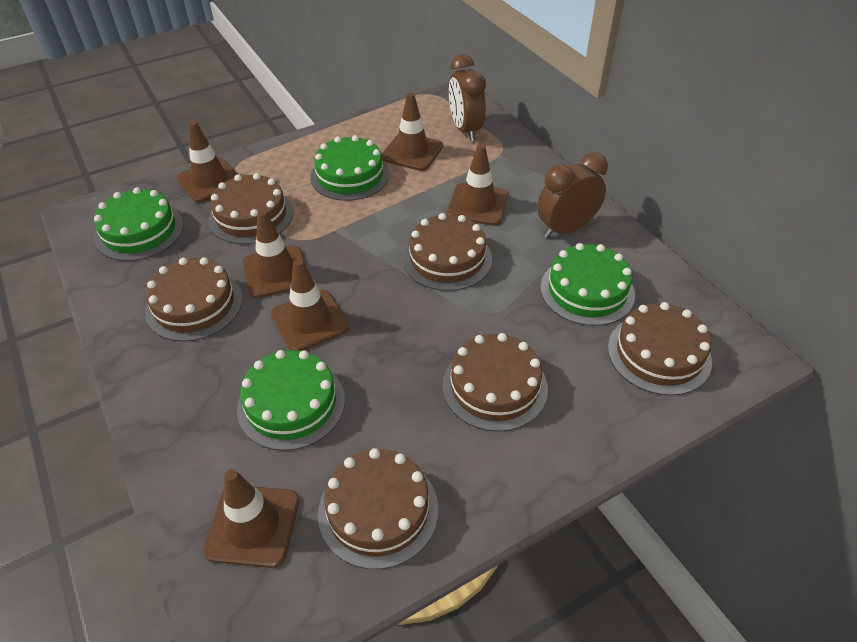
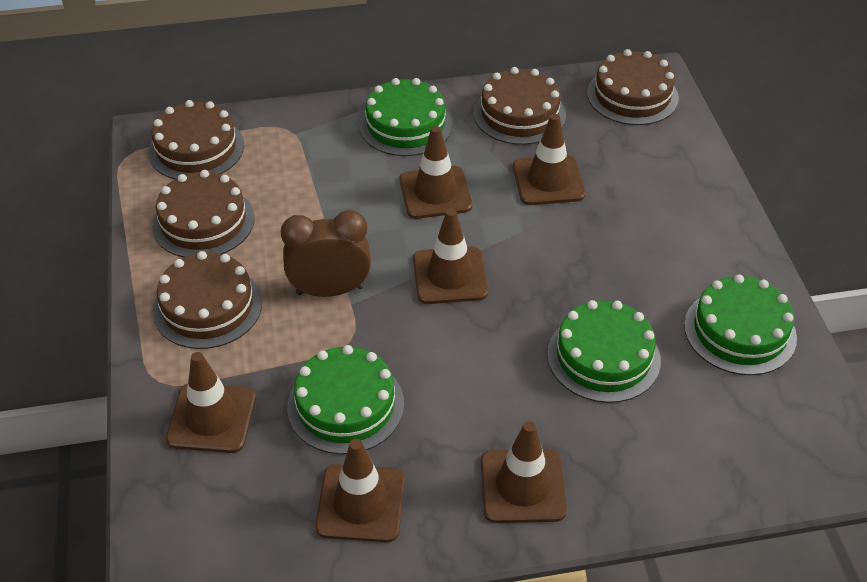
brown cake: [145,257,242,342] [208,173,294,244] [318,448,438,569] [403,213,492,291] [442,333,548,432] [608,302,712,396] = 6 -> [148,100,244,179] [152,170,255,257] [153,251,262,349] [474,67,566,145] [587,49,679,125] = 5
brown clock: [449,54,486,141] [537,152,608,238] = 2 -> [281,210,371,297] = 1

